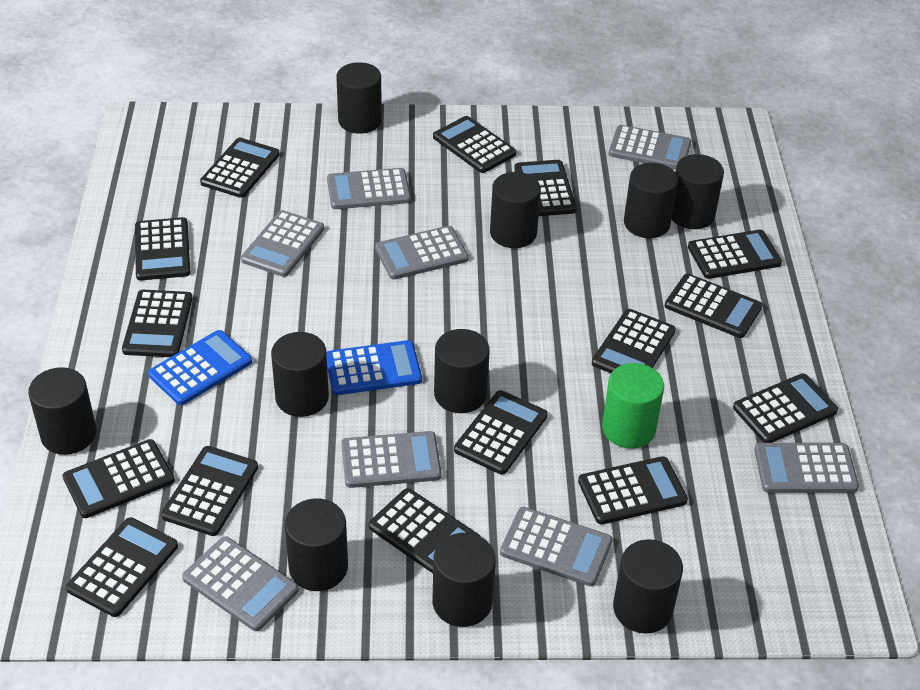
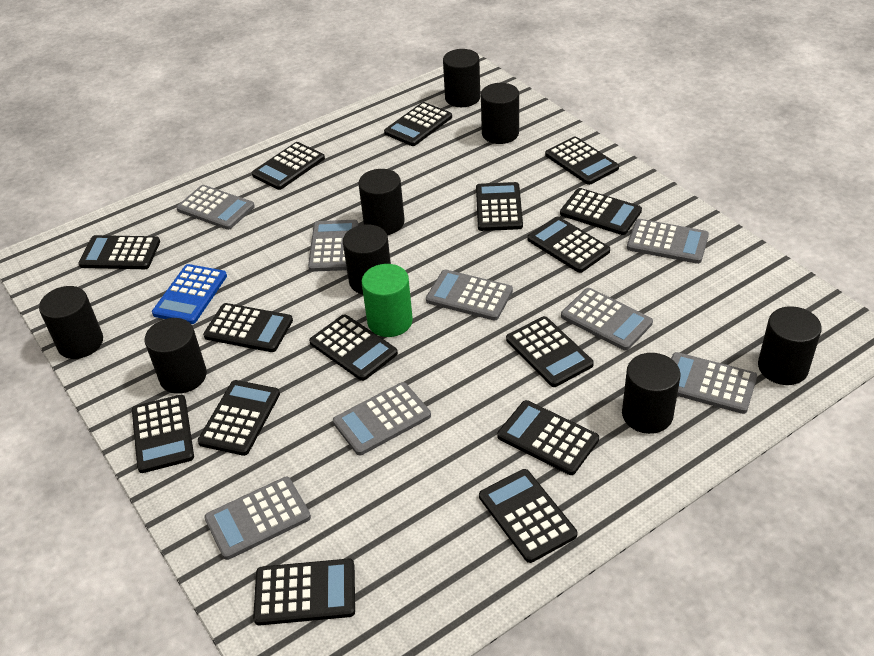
black cylinder: [28,367,97,455] [271,332,329,417] [285,498,348,591] [336,62,382,134] [433,533,496,627] [434,329,490,413] [490,172,541,248] [613,539,683,633] [624,163,678,238] [672,154,724,229] = 10 -> [39,286,103,359] [144,318,207,394] [343,224,391,295] [358,169,405,235] [443,49,480,107] [481,83,519,144] [622,353,681,434] [758,306,822,385] = 8
blue calculator: [148,330,252,405] [326,340,422,395] = 2 -> [152,264,227,324] = 1

